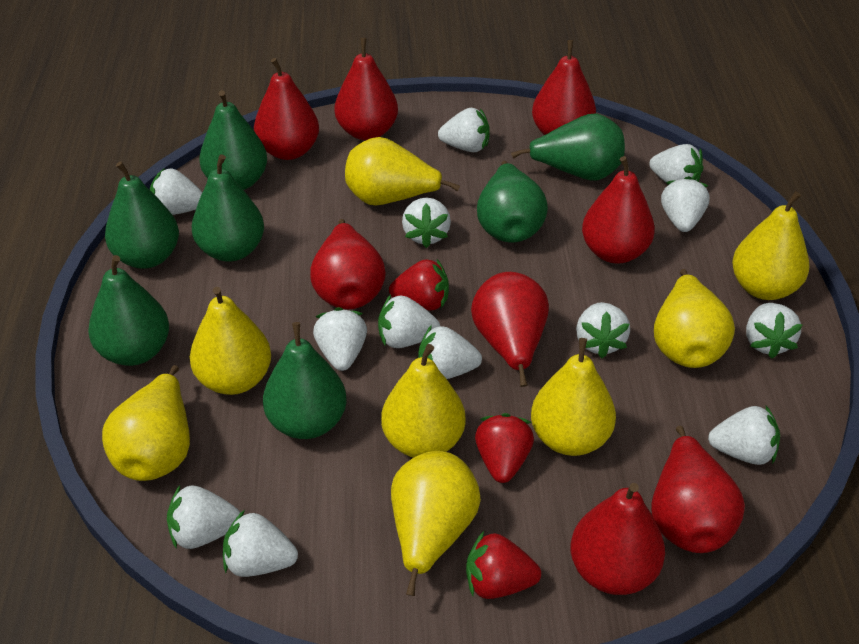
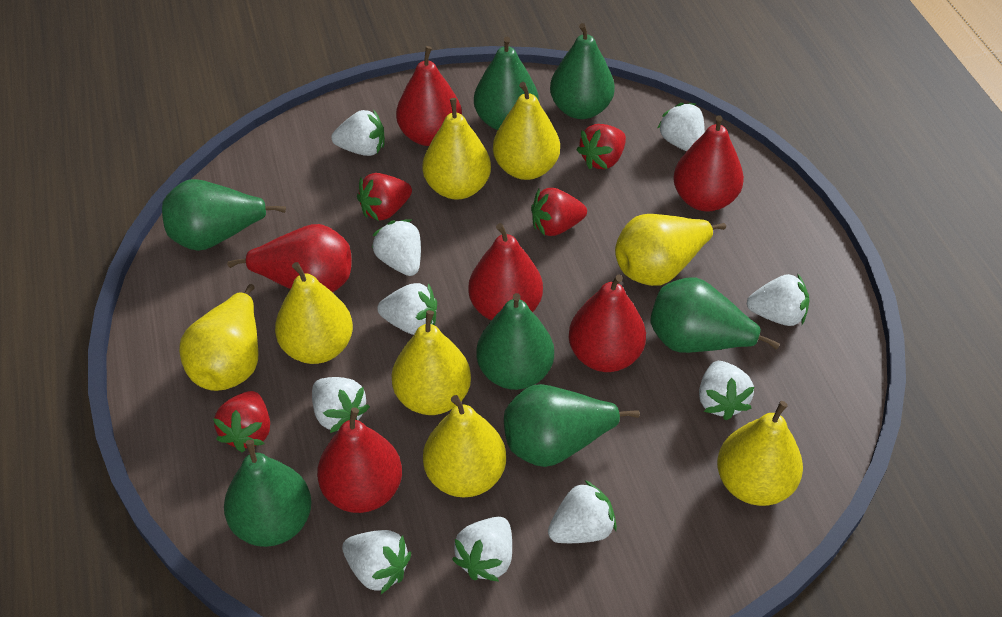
red pear: [254,58,319,160] [310,219,386,309] [334,38,398,140] [471,272,549,387] [532,40,596,135] [570,483,665,595] [582,156,655,263] [651,425,745,553] = 8 -> [227,224,351,293] [317,407,402,513] [396,46,462,146] [468,223,543,320] [569,275,646,372] [673,115,744,212] = 6
red strawberry: [389,259,449,310] [466,531,541,599] [475,413,534,483] = 3 -> [213,391,270,452] [357,173,412,221] [531,188,587,236] [576,124,626,169] = 4
white strawberry: [150,168,202,215] [167,486,241,549] [223,510,298,577] [313,307,367,371] [378,295,440,348] [402,197,451,248] [418,325,482,379] [438,108,490,152] [576,302,630,358] [649,144,704,182] [661,176,710,232] [708,406,780,465] [746,303,803,359] = 13 -> [312,377,370,433] [332,109,385,156] [342,530,411,594] [372,219,421,276] [377,283,437,335] [452,517,512,582] [548,480,617,543] [657,103,705,151] [699,361,754,421] [747,273,809,326] = 10

